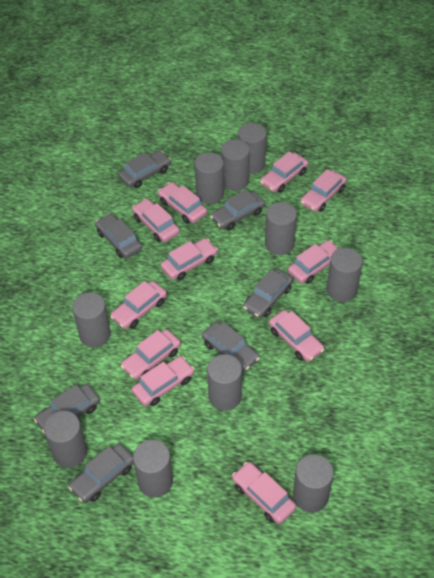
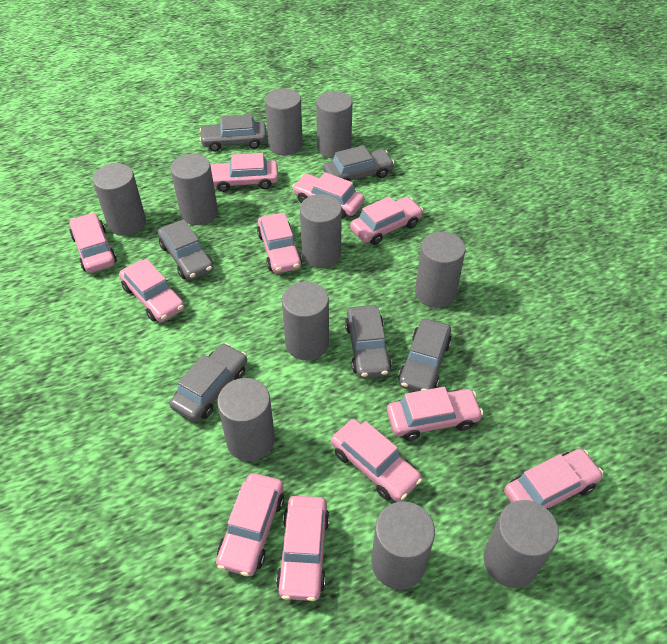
grey car: [34,384,100,434] [68,444,134,503] [95,214,142,259] [118,150,171,188] [202,322,260,372] [210,189,265,230] [243,269,293,318] = 7 -> [158,219,214,280] [169,343,247,422] [199,114,267,152] [323,145,394,181] [345,305,392,378] [398,319,452,392] = 6

